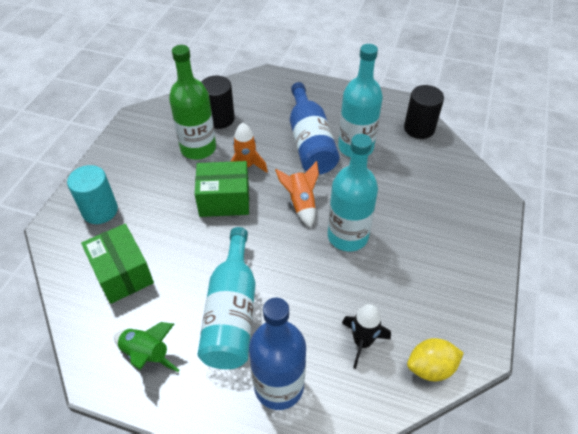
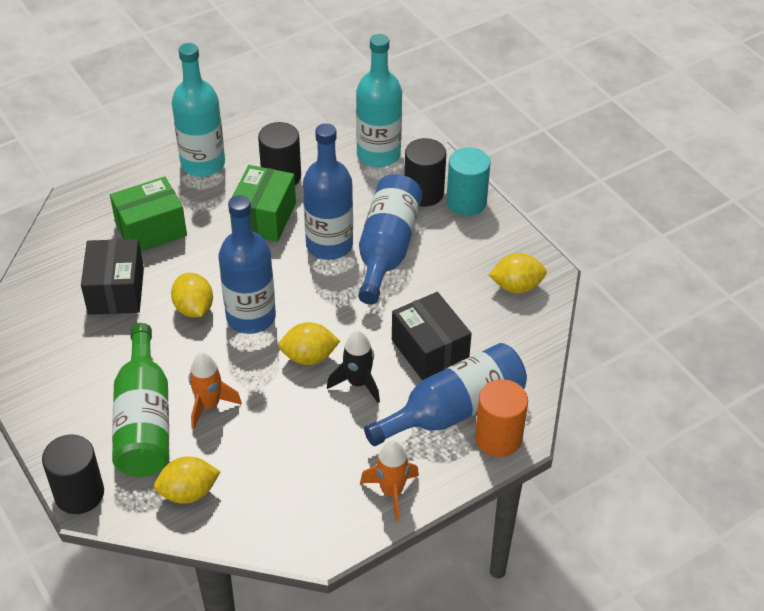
black box: none = 0 -> [81,239,144,315] [392,292,472,380] = 2
black cylinder: [201,75,235,129] [404,85,444,139] = 2 -> [42,434,104,514] [258,122,301,185] [404,138,446,206] = 3
blue bottle: [249,297,306,410] [290,82,339,174] = 2 -> [219,195,276,334] [303,123,353,260] [358,174,422,304] [364,343,527,446] = 4
green rocket: [114,322,180,372] = 1 -> none = 0
orange cylinder: none = 0 -> [475,379,528,457] = 1
turquoise bottle: [197,227,256,369] [328,134,378,252] [338,44,383,157] = 3 -> [172,43,225,177] [356,34,402,167] = 2
yellow lemon: [407,338,464,381] = 1 -> [154,456,221,504] [171,273,213,318] [279,322,340,365] [489,253,547,294] = 4

